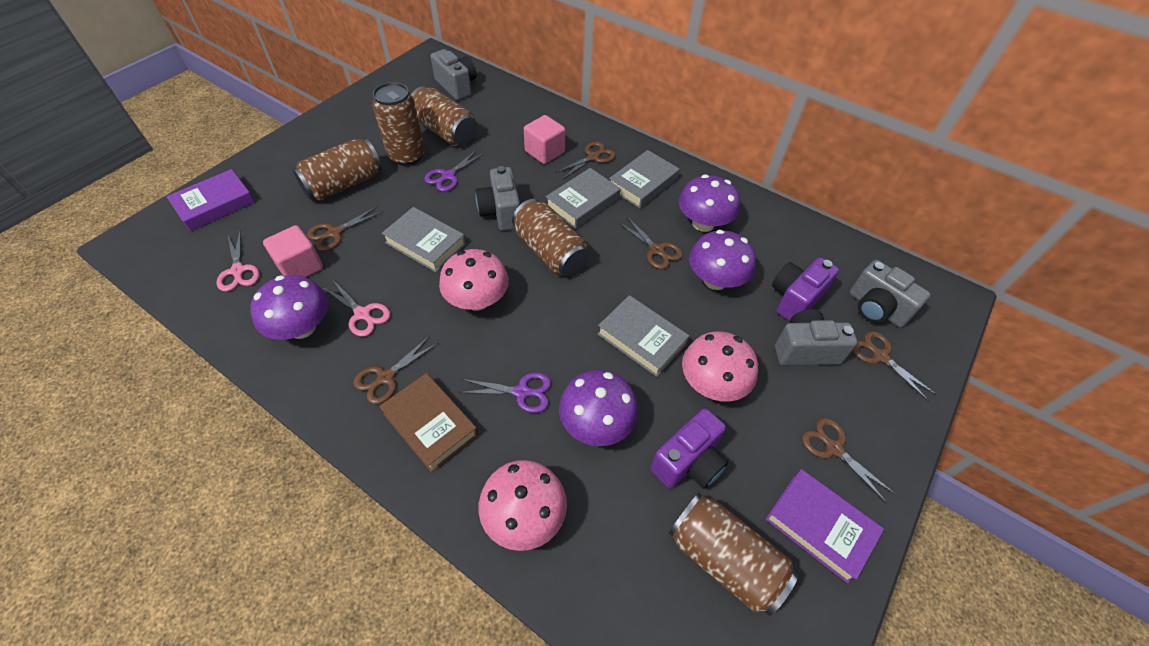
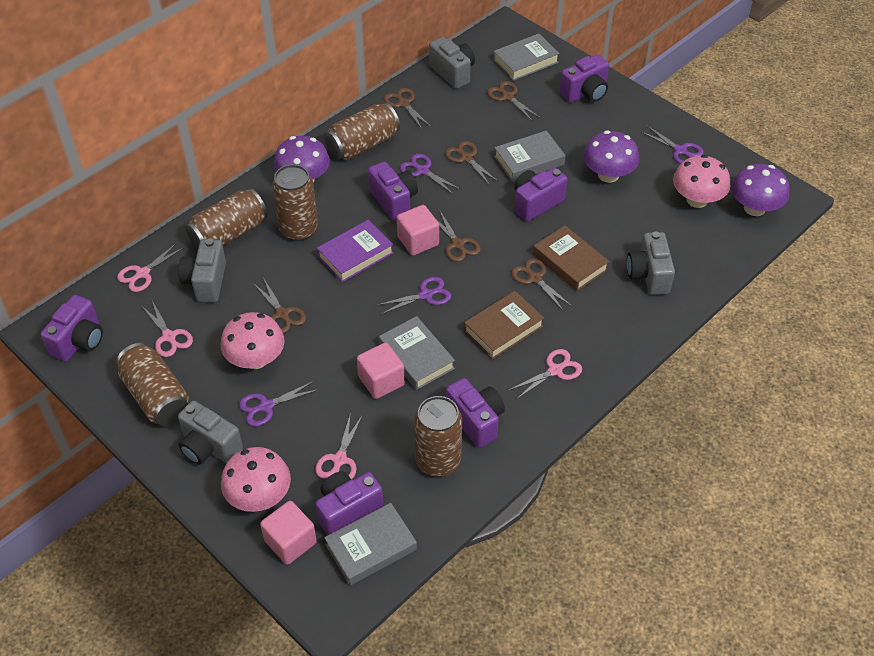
brown book: [379,373,478,472] = 1 -> [464,291,544,359] [533,225,609,291] = 2
pink cube: [263,225,323,277] [524,115,565,164] = 2 -> [260,501,317,565] [357,343,405,399] [397,205,439,256] = 3
pink scissors: [216,232,259,291] [322,280,390,336] = 2 -> [117,243,185,292] [142,301,193,357] [315,412,363,480] [509,349,582,399] = 4
purple book: [166,169,255,231] [765,469,884,583] = 2 -> [317,220,394,282] = 1
purple camera: [650,408,728,489] [772,257,839,321] = 2 -> [41,295,103,362] [315,471,383,535] [368,161,418,221] [446,378,505,448] [514,167,567,222] [559,54,609,103] = 6
purple mushroom: [250,275,328,340] [559,370,638,446] [679,174,740,232] [689,230,756,290] = 4 -> [274,136,330,183] [583,131,639,183] [731,164,789,216] = 3
purple scissors: [424,150,485,192] [458,372,551,413] = 2 -> [239,381,319,427] [377,277,451,314] [400,154,461,195] [640,126,704,164] = 4

